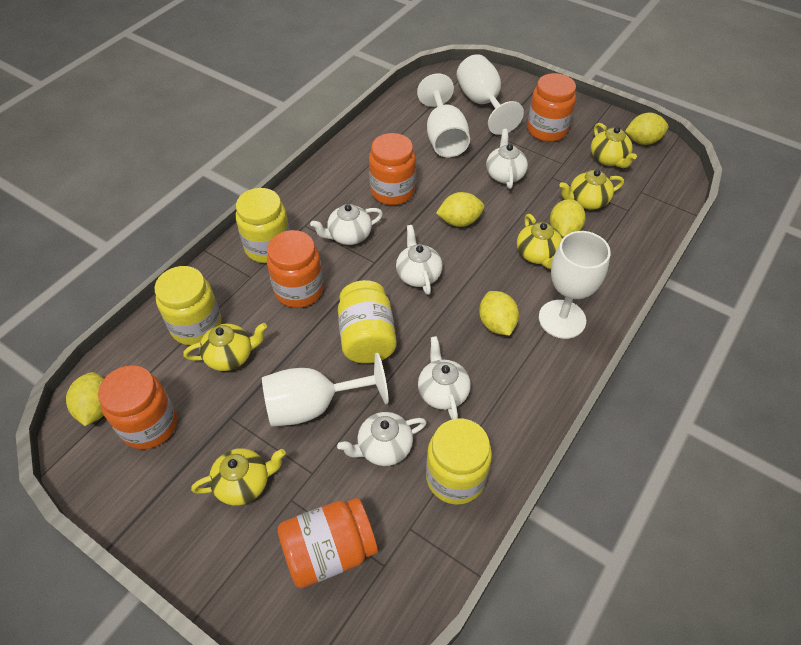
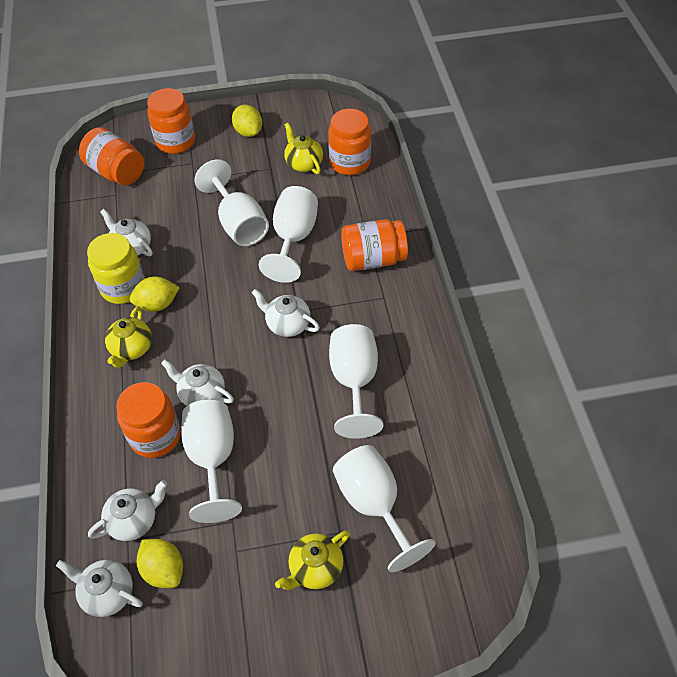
white goblet: [262,353,389,427] [417,73,470,158] [457,54,524,135] [539,231,611,339] = 4 -> [181,400,242,523] [195,159,269,246] [259,186,318,283] [329,324,383,439] [333,445,436,572] = 5
yellow jar: [154,266,222,345] [236,188,290,263] [338,280,397,364] [426,419,492,505] = 4 -> [87,233,145,304] = 1
yellow lemon: [66,372,104,426] [436,192,484,227] [479,291,519,336] [550,199,586,237] [625,113,669,145] = 5 -> [130,277,180,312] [137,539,183,588] [232,105,262,137] = 3
yellow teapot: [183,323,267,371] [191,448,286,506] [517,214,562,269] [559,170,624,210] [591,123,637,168] = 5 -> [105,306,152,368] [275,530,350,590] [284,123,323,174] = 3

